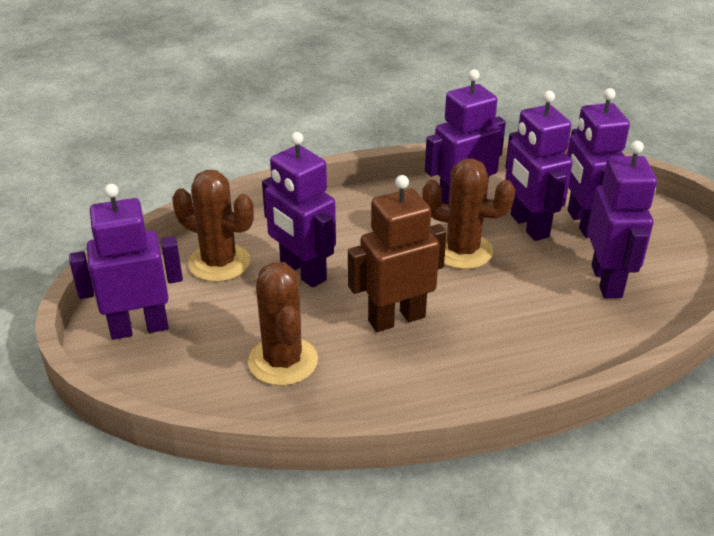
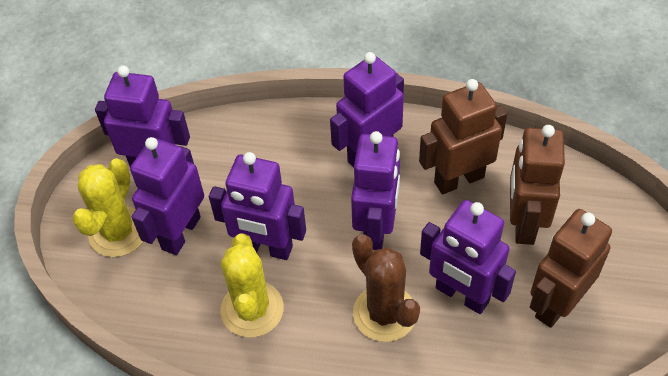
brown cactus: [172,170,254,282] [248,262,318,386] [422,158,515,269] = 3 -> [352,234,420,342] = 1
brown robot: [348,175,447,332] = 1 -> [419,79,507,194] [510,125,565,245] [530,209,612,328] = 3
yellow cactus: none = 0 -> [72,158,143,257] [220,233,284,337] = 2

